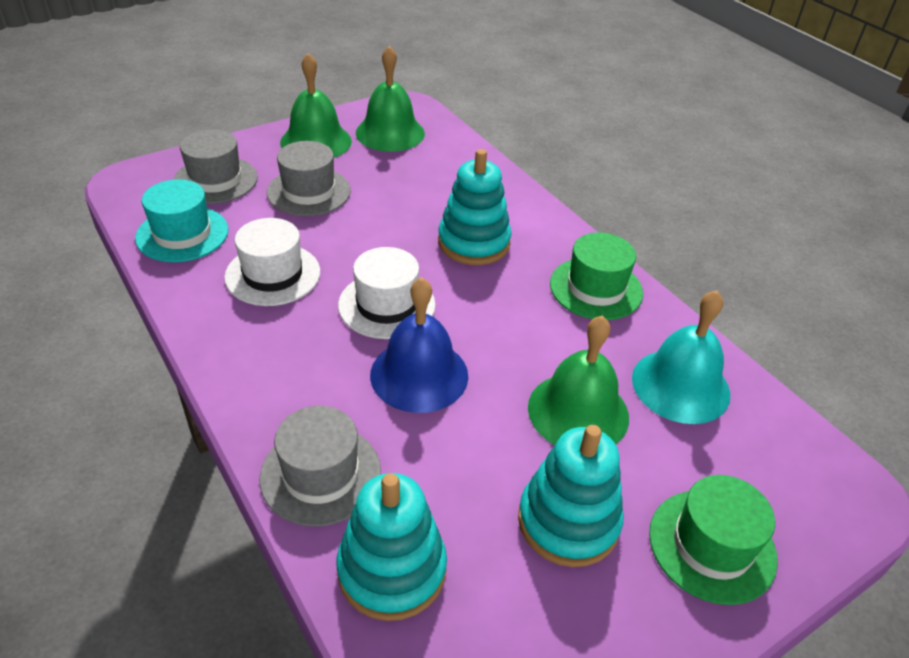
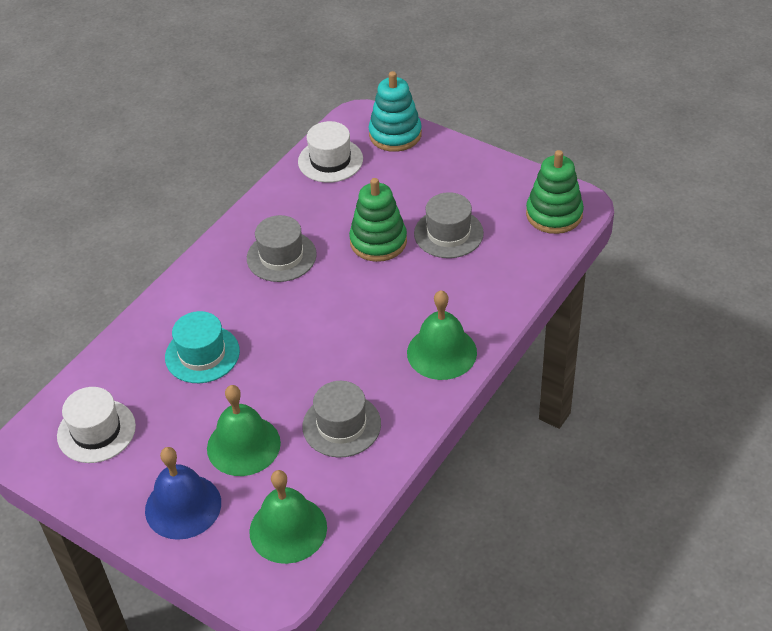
green hat: [550,232,643,320] [649,475,778,605] = 2 -> none = 0
green stacking toy: none = 0 -> [349,178,407,262] [526,150,584,234] = 2
turquoise bell: [632,290,730,424] = 1 -> none = 0
turquoise stacking toy: [336,473,447,621] [438,149,512,265] [518,425,623,567] = 3 -> [369,71,422,152] = 1

